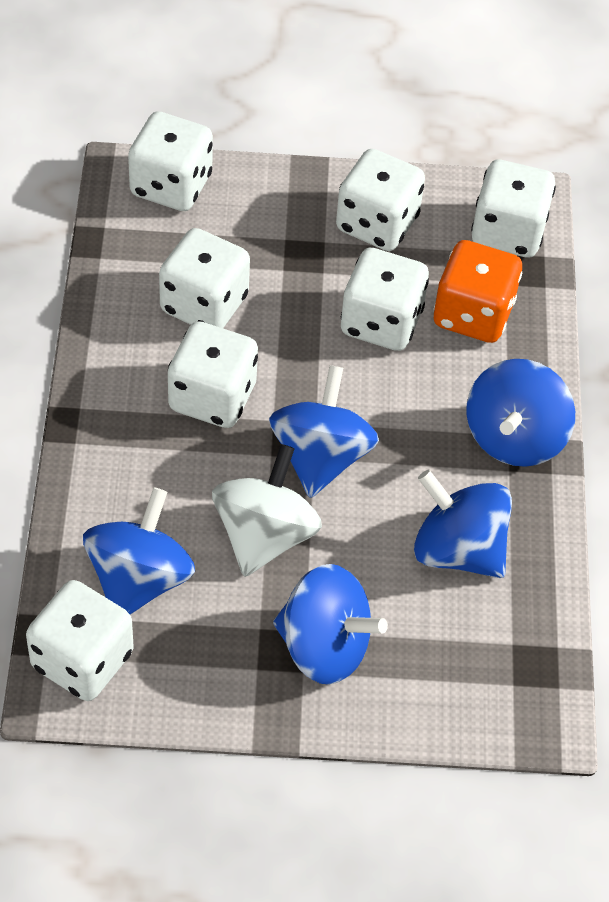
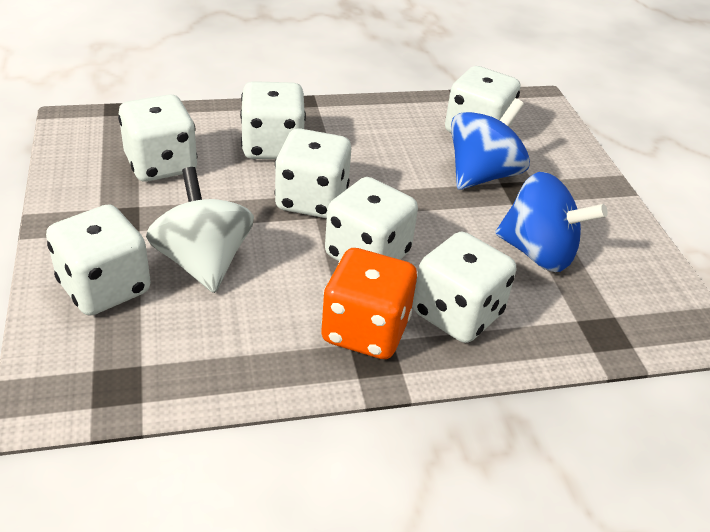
blue spinning top: [83,487,195,614] [269,365,379,498] [273,564,388,685] [414,470,512,578] [467,359,575,467] = 5 -> [451,98,530,190] [495,172,608,272] = 2

